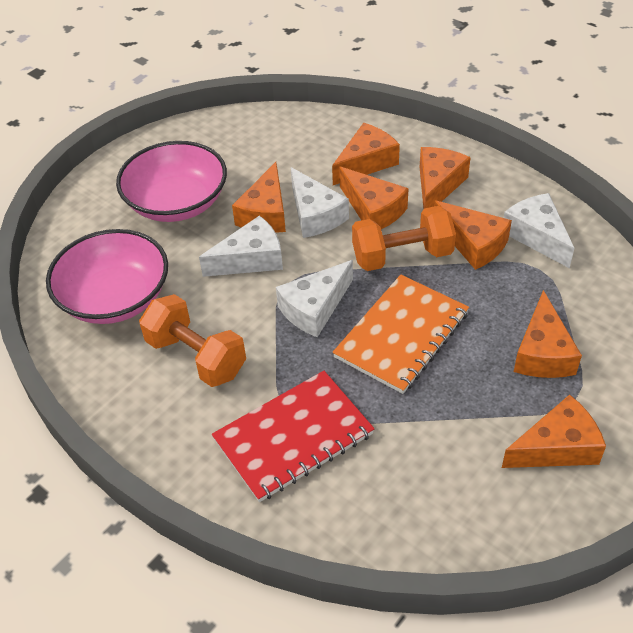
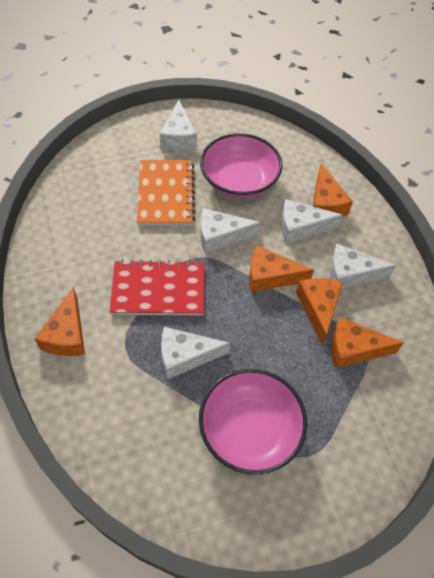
orange cheese: [232,162,286,233] [332,123,400,185] [339,166,409,229] [420,147,471,209] [434,201,512,270] [502,395,606,468] [514,290,582,378] = 7 -> [34,287,85,356] [249,245,314,292] [296,278,343,345] [313,163,353,217] [331,317,404,368] = 5
orange dumbbell: [139,294,246,387] [352,206,456,271] = 2 -> none = 0
white cheese: [199,215,283,277] [276,260,353,337] [291,167,349,238] [504,193,575,268] = 4 -> [160,100,197,150] [161,327,230,379] [200,208,261,253] [281,199,343,244] [329,244,396,289] = 5

